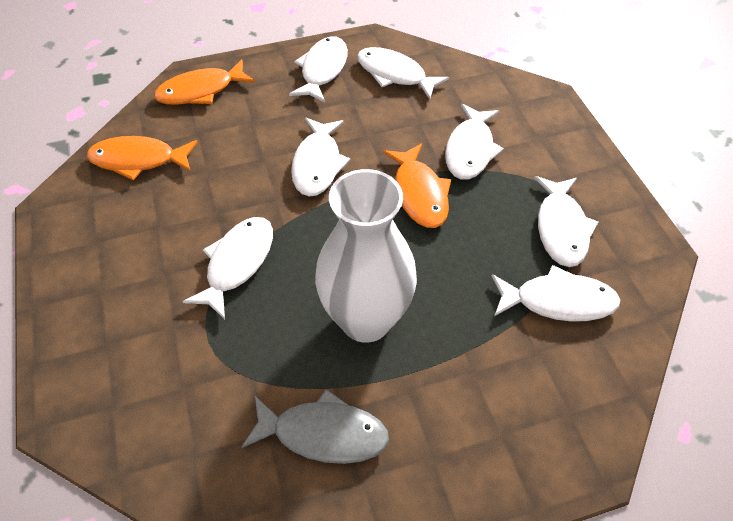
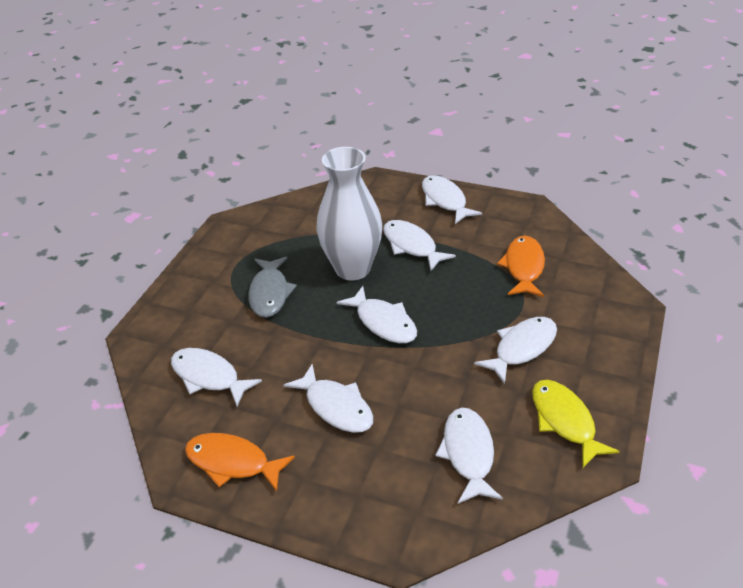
orange fish: [87,136,197,180] [154,59,255,105] [383,143,451,228] = 3 -> [185,433,295,492] [497,236,545,297] = 2
yellow fish: none = 0 -> [532,380,620,468] = 1

